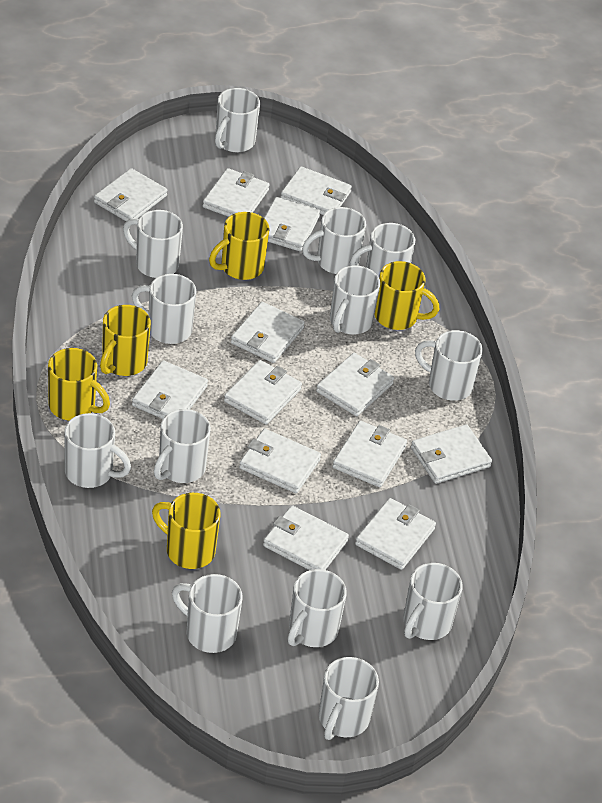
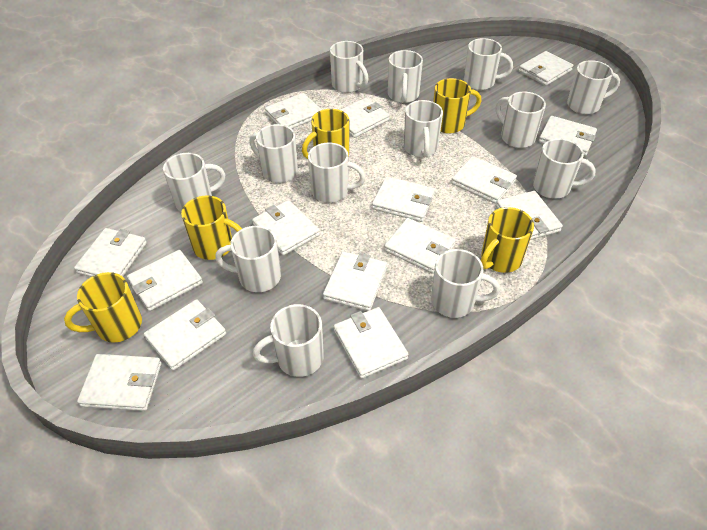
white wallet: [94,168,167,221] [132,360,208,419] [203,168,270,217] [224,360,302,425] [231,302,305,363] [239,429,321,493] [263,505,349,570] [264,197,320,251] [280,167,352,215] [316,353,394,416] [332,421,407,487] [355,498,436,570] [411,424,492,484] = 13 -> [74,228,147,277] [77,354,162,411] [127,250,203,311] [144,299,226,371] [252,200,320,256] [265,93,322,129] [323,251,387,311] [333,307,409,379] [341,98,390,138] [372,176,435,222] [384,218,456,274] [451,156,517,204] [496,191,563,240] [519,51,573,86] [539,116,597,156] = 15

